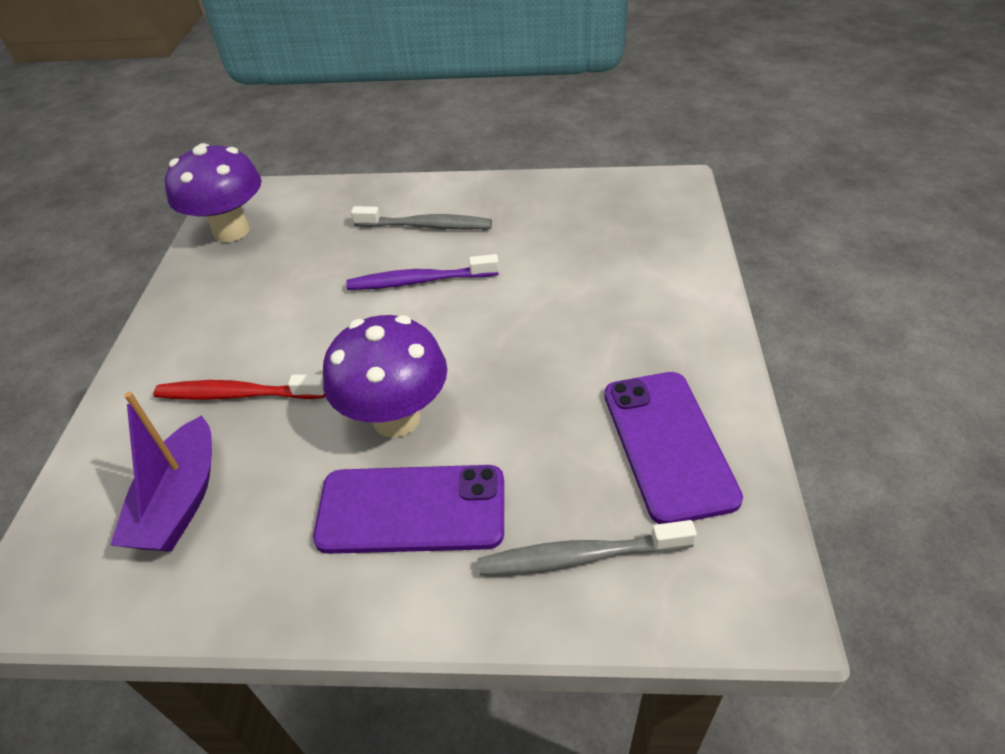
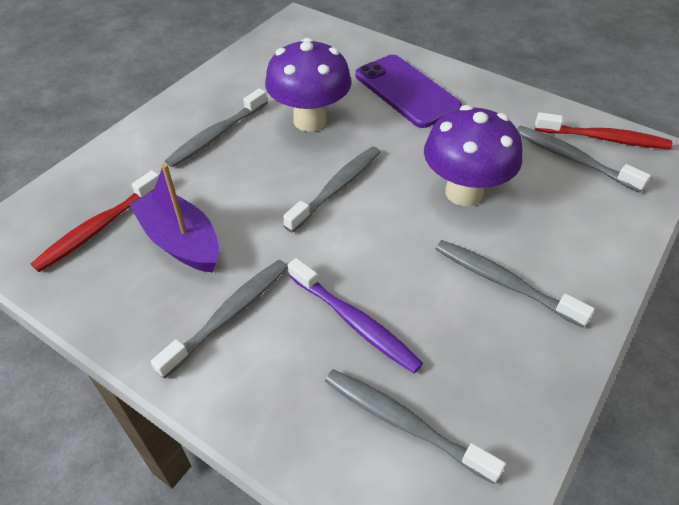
grey toothbrush: [351,206,492,230] [478,520,697,575] = 2 -> [151,260,288,379] [165,88,267,167] [283,147,381,233] [325,369,506,484] [436,240,595,328] [517,126,651,193] = 6
purple phone: [313,465,504,554] [604,372,743,524] = 2 -> [355,55,462,128] = 1
red toothbrush: [154,375,325,400] = 1 -> [31,170,159,272] [535,112,672,149] = 2

